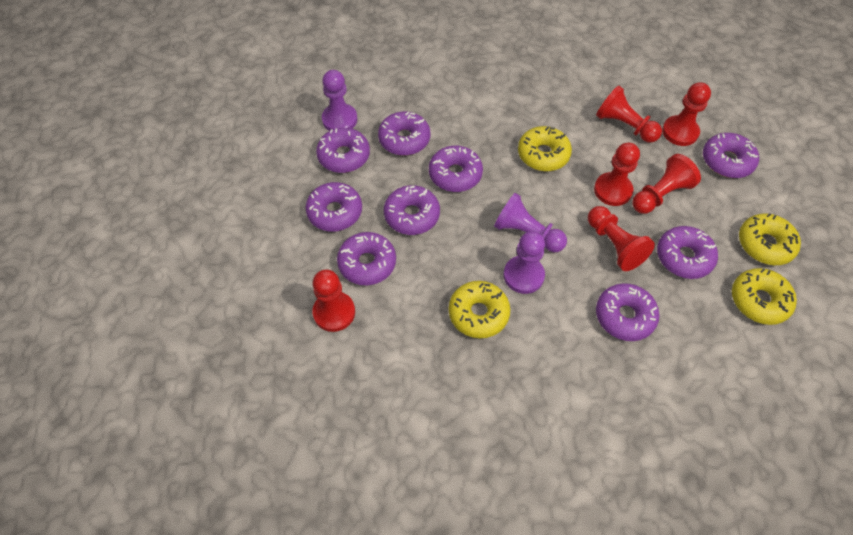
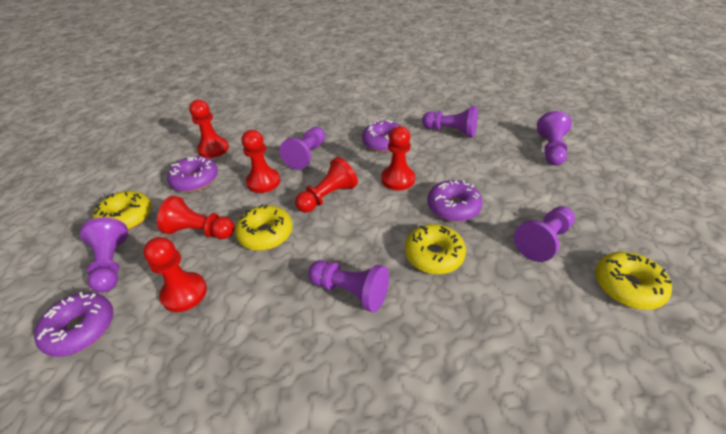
purple donut: [305,182,362,231] [316,128,370,173] [337,232,396,285] [378,112,430,156] [384,185,440,235] [429,146,483,192] [596,283,659,341] [657,226,718,279] [703,133,759,178] = 9 -> [34,292,113,357] [167,156,218,192] [362,120,400,152] [427,180,483,222] = 4
purple pawn: [322,70,357,131] [494,193,567,252] [504,231,545,294] = 3 -> [80,217,128,292] [279,127,325,170] [308,260,389,312] [422,106,478,138] [514,206,575,262] [537,111,572,166] = 6

